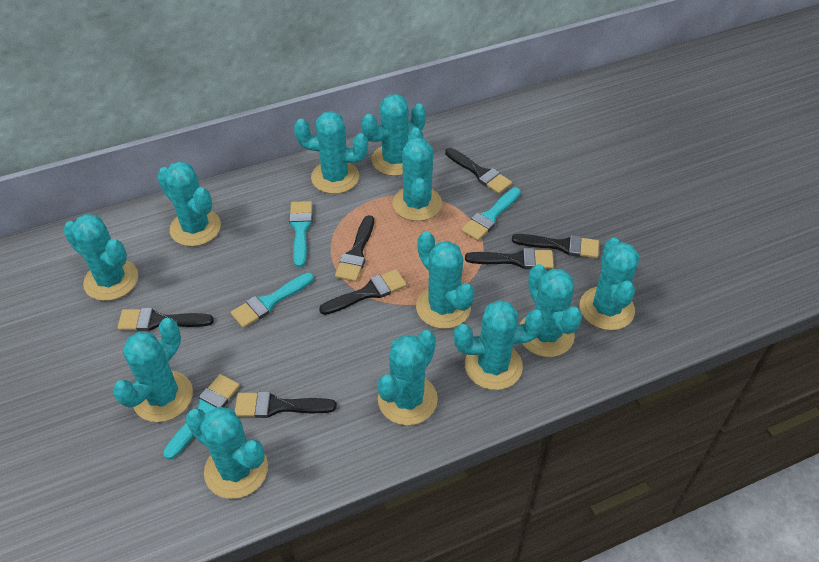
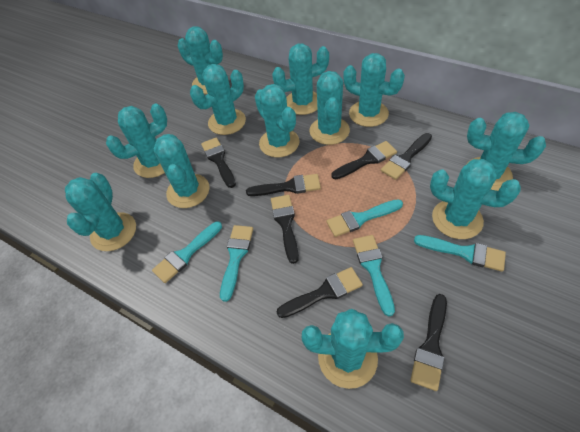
turquoise brush: [163,374,240,460] [230,273,314,328] [289,201,313,267] [461,188,521,241] = 4 -> [152,222,222,283] [220,225,253,302] [326,199,403,237] [353,235,395,316] [414,235,506,272] = 5

